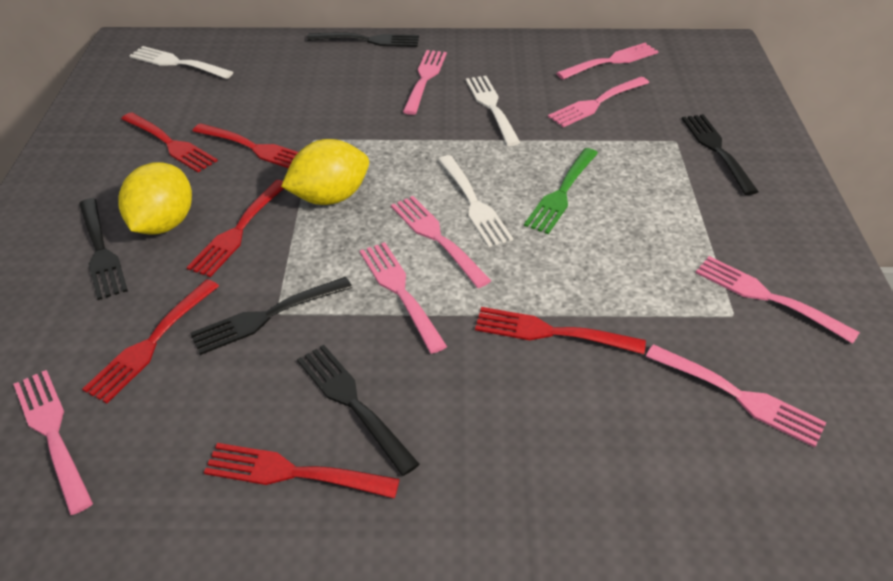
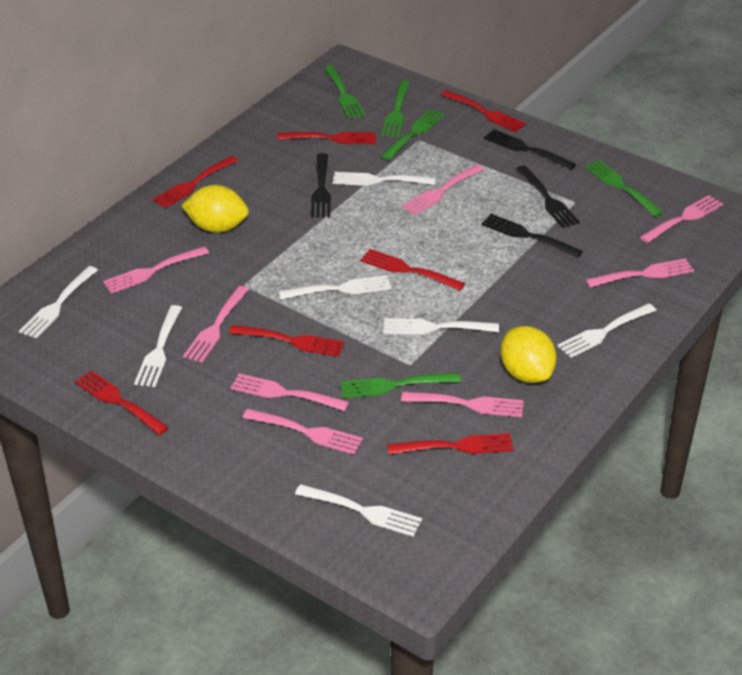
black fork: [79,198,128,300] [190,277,352,355] [297,345,420,476] [307,32,419,47] [682,114,759,195] = 5 -> [311,153,331,218] [481,214,583,258] [484,129,576,170] [516,165,580,228] = 4
green fork: [524,148,598,234] = 1 -> [324,65,366,119] [340,373,461,398] [381,81,410,137] [381,109,445,160] [585,160,663,216] = 5
red fork: [82,279,219,403] [121,112,218,172] [187,180,284,277] [193,123,298,168] [204,443,400,498] [475,307,646,354] = 6 -> [75,370,169,435] [153,156,238,208] [229,325,345,357] [277,132,376,144] [360,249,465,291] [387,433,514,455] [441,90,526,132] = 7
white fork: [129,46,233,79] [438,155,513,247] [466,76,521,146] = 3 -> [19,266,98,339] [134,305,182,387] [279,275,391,300] [295,484,422,537] [333,172,436,186] [384,318,499,335] [557,303,656,358] = 7

